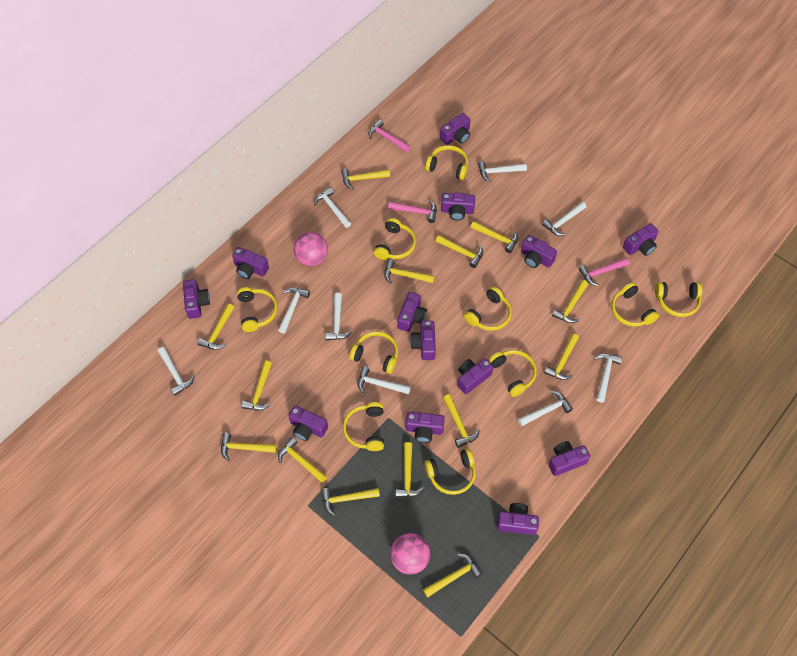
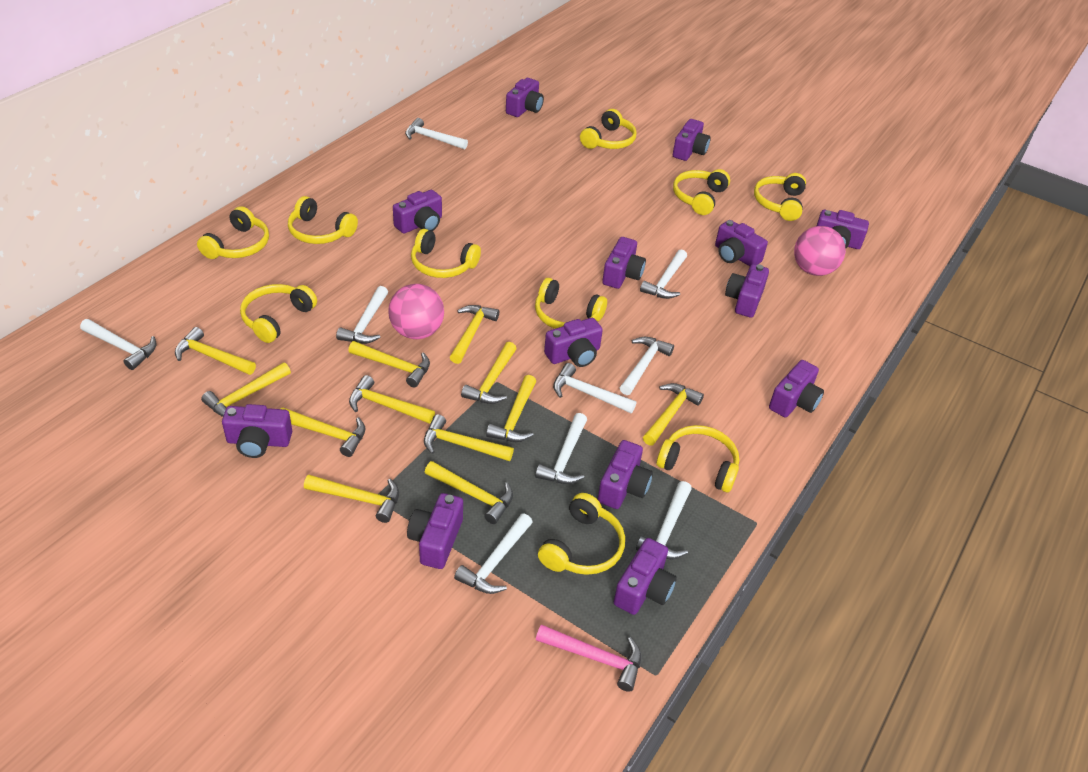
pink hammer: [368,119,410,152] [388,200,437,223] [578,258,630,286] = 3 -> [536,624,642,692] = 1
yellow hammer: [197,304,234,350] [221,433,277,461] [242,361,272,411] [278,437,327,483] [321,488,380,516] [341,169,390,189] [384,259,435,283] [395,442,424,498] [423,553,482,597] [436,235,483,268] [443,394,480,448] [471,221,518,253] [544,333,579,380] [552,280,588,323] = 14 -> [175,327,256,375] [201,362,291,417] [281,408,366,457] [304,475,399,523] [349,341,430,388] [349,375,435,424] [424,414,514,461] [425,461,513,524] [450,305,499,364] [461,342,517,404] [486,375,536,442] [643,383,704,445] = 12

